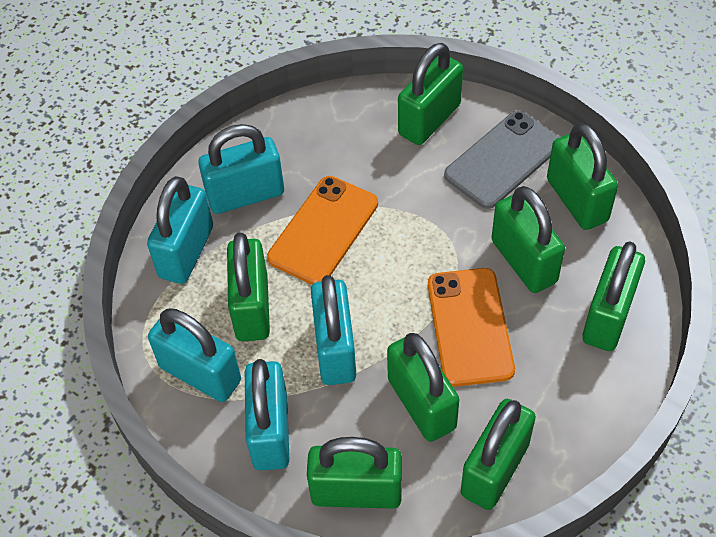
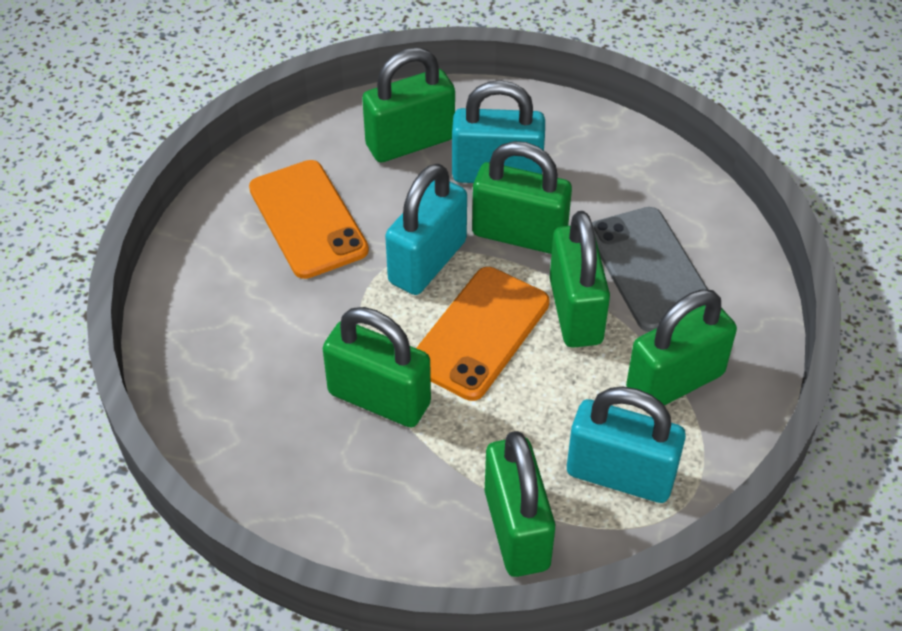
green padlock: [227,233,270,341] [307,437,402,509] [387,333,460,442] [398,43,463,145] [461,399,536,510] [491,186,565,293] [547,123,618,230] [582,241,645,351] = 8 -> [323,307,431,428] [362,47,455,162] [472,141,572,254] [485,431,555,577] [550,211,610,348] [626,289,737,406] = 6
turquoise padlock: [147,176,213,284] [148,308,241,402] [198,124,284,214] [245,359,289,470] [311,275,356,385] = 5 -> [385,164,467,295] [452,80,545,183] [567,387,686,503] = 3

